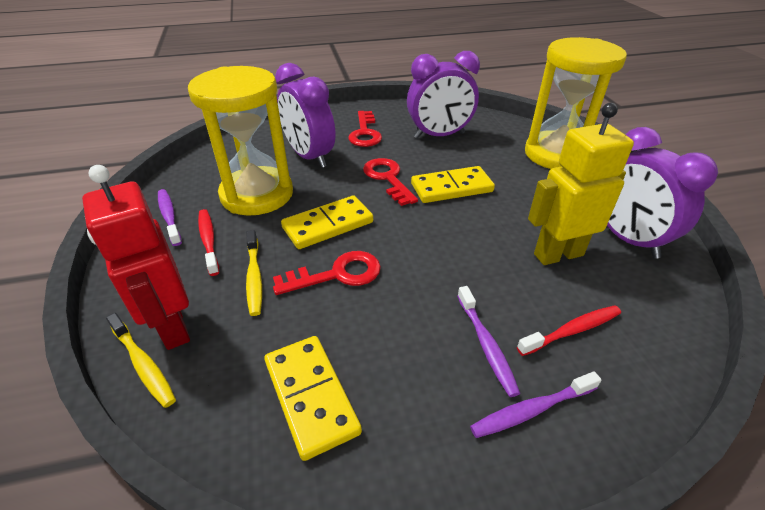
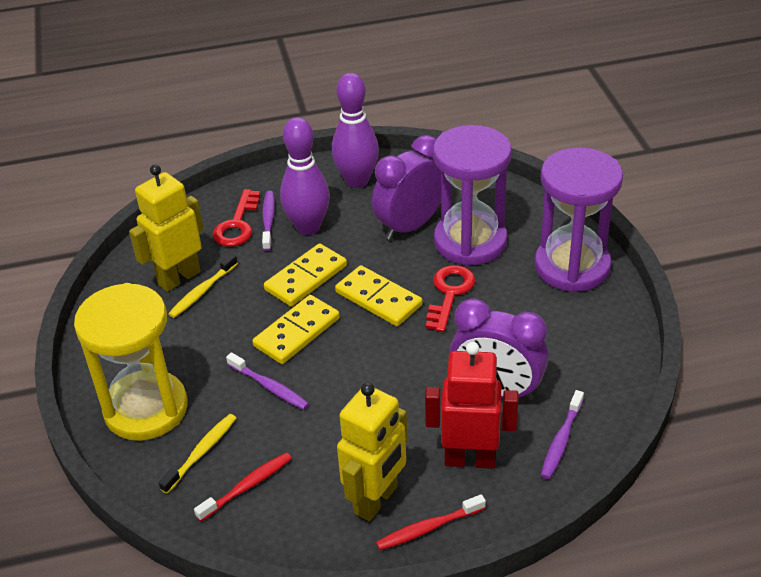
purple bowling pin: none = 0 -> [280,117,330,235] [332,73,379,188] = 2
purple clock: [275,63,335,168] [407,51,480,139] [607,127,718,259] = 3 -> [372,135,441,240] [450,298,549,401] = 2
purple hourglass: none = 0 -> [433,125,511,266] [534,147,623,292] = 2
red key: [273,251,381,295] [348,111,382,147] [363,158,418,206] = 3 -> [212,189,260,247] [426,265,475,332] = 2
yellow hourglass: [188,66,293,216] [525,37,627,169] = 2 -> [74,283,187,441] = 1
yellow robot: [528,103,634,265] = 1 -> [129,164,203,292] [337,382,408,521] = 2

